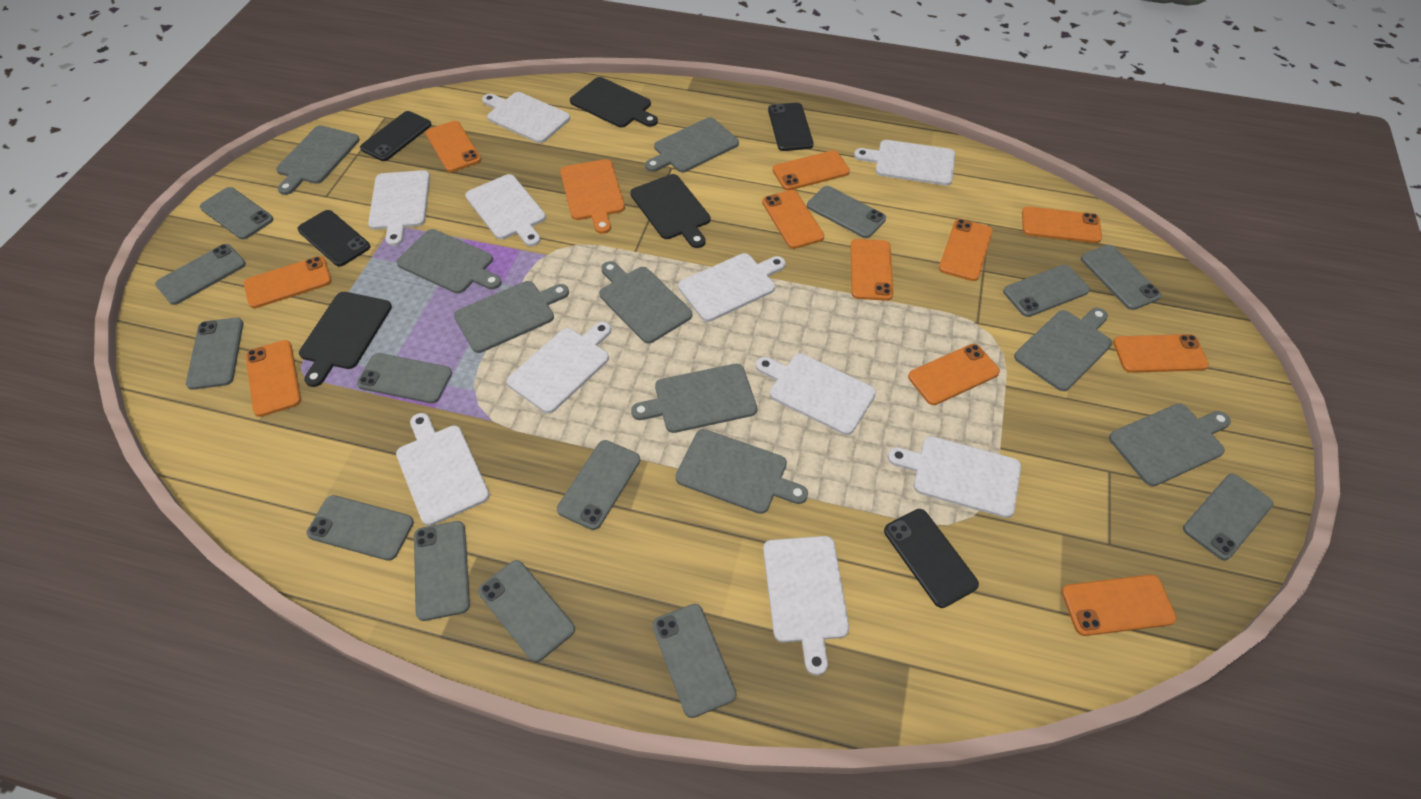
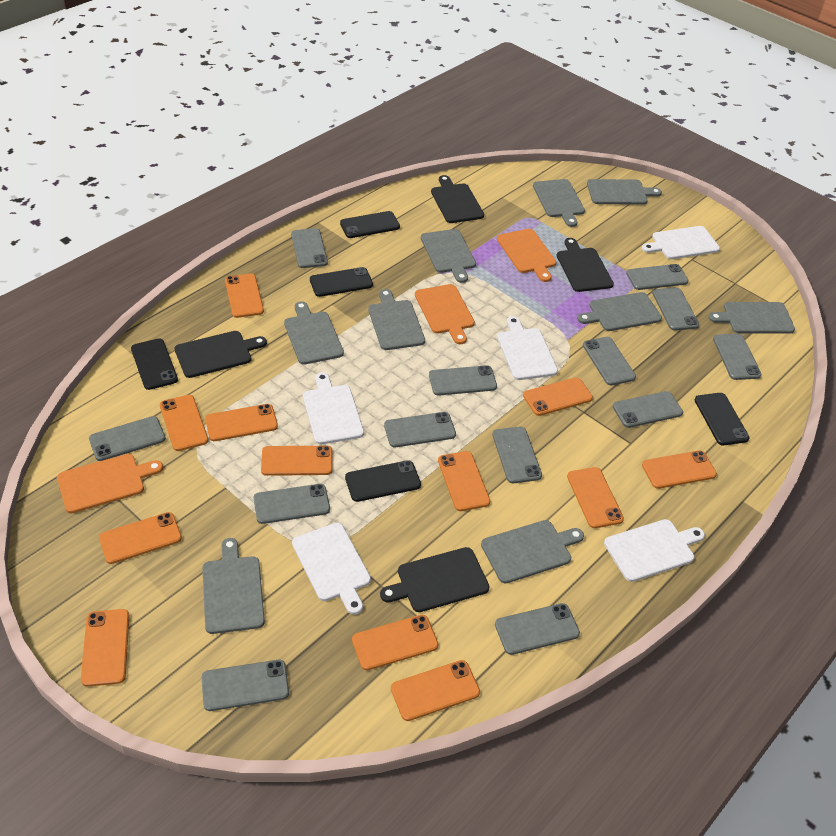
black cutting board: [299,292,392,387] [570,77,658,127] [630,174,710,248] = 3 -> [175,331,267,378] [380,547,489,612] [431,175,484,223] [556,238,614,292] = 4
black phone: [297,210,370,267] [360,111,432,161] [768,103,813,151] [884,509,979,608] = 4 -> [131,338,178,390] [310,267,373,297] [340,211,400,238] [345,460,421,502] [695,393,750,445] = 5
orange cutting board: [560,159,625,234] = 1 -> [57,454,163,513] [415,284,475,344] [497,229,556,282] = 3
orange phone: [244,256,332,308] [246,340,301,417] [426,121,481,172] [762,190,824,249] [773,150,850,190] [850,239,893,301] [908,344,1000,405] [939,219,993,281] [1022,206,1102,243] [1062,575,1177,636] [1113,334,1209,373] = 11 -> [81,609,129,687] [99,512,182,564] [160,395,209,451] [205,404,278,441] [225,273,264,318] [261,446,333,476] [352,615,438,670] [391,660,480,721] [438,451,490,511] [523,377,593,416] [567,467,624,528] [642,450,717,489] = 12
white cutting board: [368,170,430,246] [396,413,490,526] [465,174,546,246] [482,92,570,143] [506,322,611,413] [678,253,786,322] [756,354,876,435] [763,536,849,675] [854,140,955,186] [888,436,1021,518] = 10 -> [292,523,371,615] [303,372,364,444] [497,316,558,380] [604,519,705,582] [642,226,720,259] = 5

